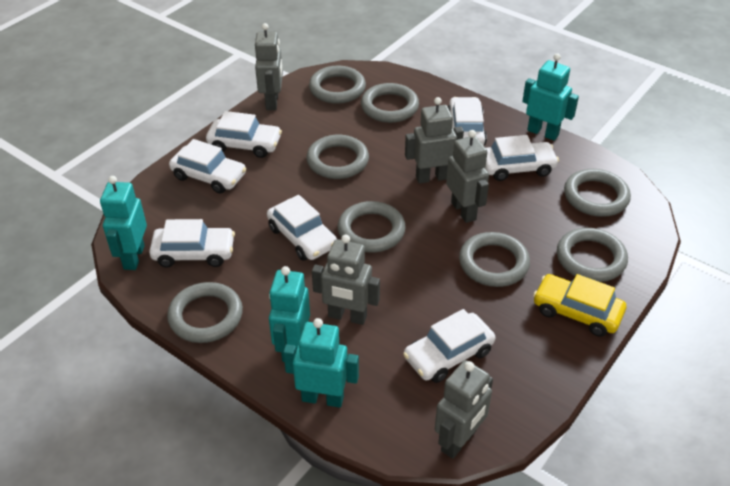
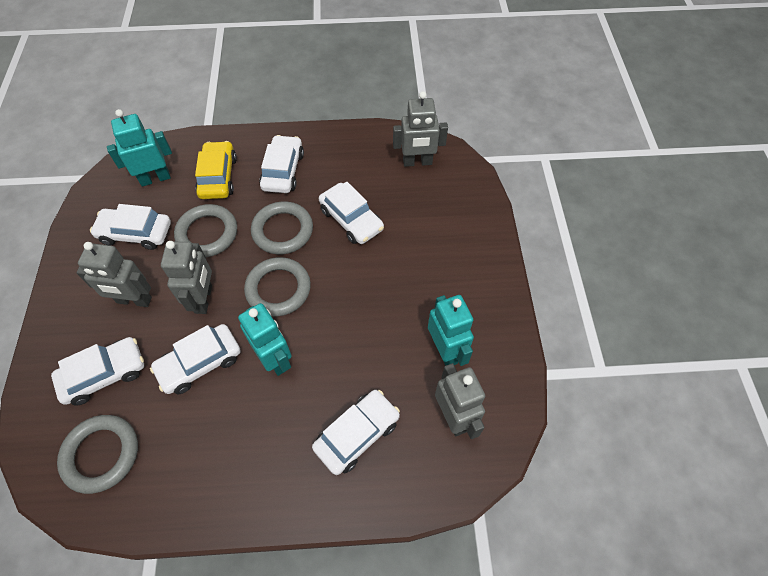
grey ring: [167,282,243,343] [306,135,369,179] [309,65,366,104] [338,201,406,253] [361,83,419,123] [459,232,530,287] [557,228,628,282] [564,169,631,217] = 8 -> [57,415,138,494] [174,204,237,257] [244,257,311,316] [251,201,313,255] = 4
grey robot: [255,23,283,110] [312,235,380,325] [405,97,464,184] [435,360,493,459] [446,130,489,223] = 5 -> [76,242,152,307] [161,241,212,314] [393,91,448,167] [435,363,485,439] = 4
turquoise robot: [100,176,147,270] [269,266,310,362] [283,318,359,408] [522,53,579,141] = 4 -> [107,109,172,187] [238,303,291,376] [428,295,474,366] = 3
white car: [149,219,235,267] [169,139,246,194] [206,111,282,158] [267,195,337,261] [403,309,495,383] [448,97,487,145] [484,135,559,181] = 7 -> [51,337,144,406] [90,204,171,250] [150,324,241,394] [259,135,304,193] [312,390,400,475] [319,182,384,244] = 6

